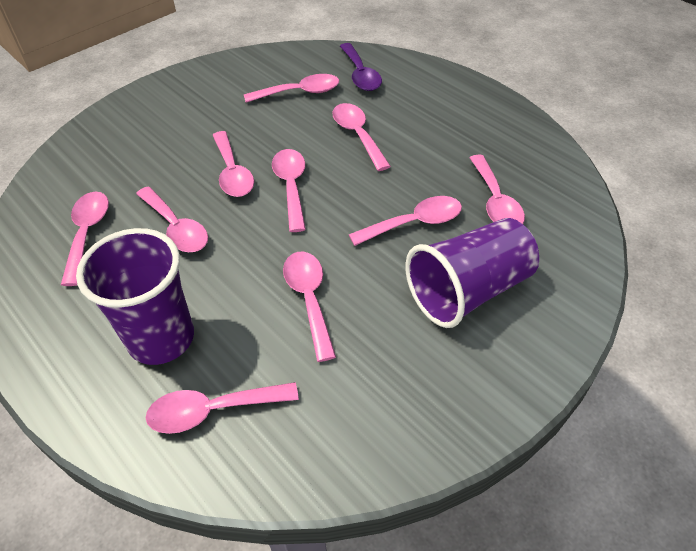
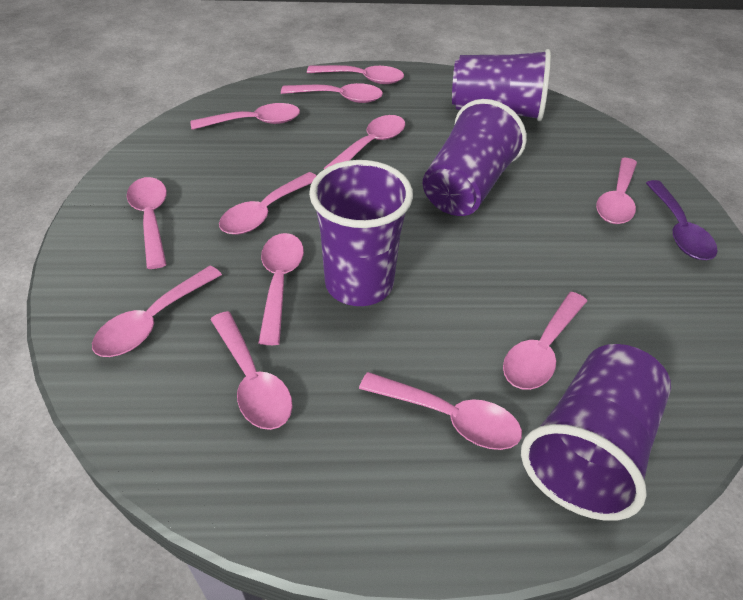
pink spoon: [61,191,109,286] [136,187,208,252] [146,382,299,434] [213,131,254,197] [244,74,339,103] [272,149,306,232] [283,252,336,362] [332,103,391,171] [349,196,462,246] [470,155,525,224] = 10 -> [92,266,222,357] [127,177,167,269] [191,103,300,130] [210,311,293,430] [219,172,317,235] [258,233,304,345] [281,83,383,103] [307,65,404,84] [324,115,405,169] [359,372,522,450] [503,292,587,390] [596,158,637,224] = 12
purple cup: [76,228,194,365] [405,218,539,328] = 2 -> [309,160,413,306] [423,99,527,216] [452,49,551,121] [521,344,671,521] = 4

